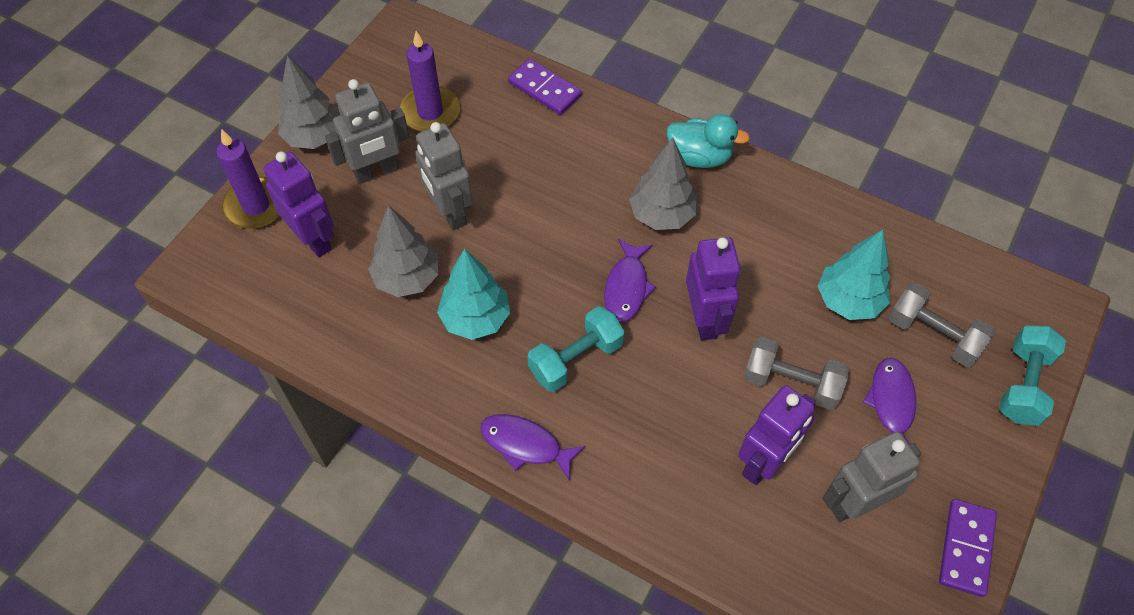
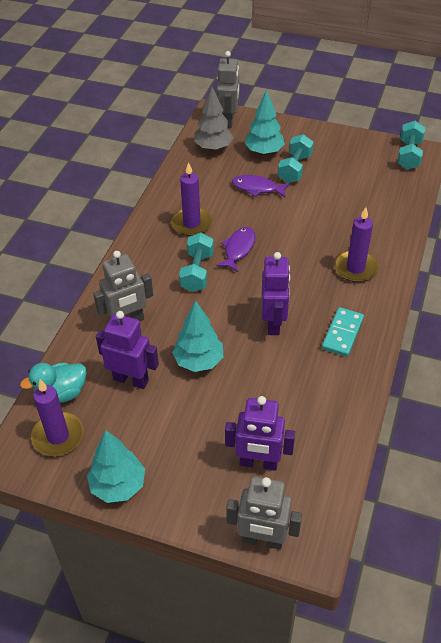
grey dumbbell: [743,336,849,410] [889,283,995,367] = 2 -> none = 0
grey tree: [278,55,341,149] [368,205,439,297] [629,138,697,230] = 3 -> [194,87,234,151] = 1
purple candle: [217,129,280,229] [400,31,460,132] = 2 -> [31,379,84,456] [171,162,213,236] [334,207,378,282] = 3
purple domino: [508,59,582,115] [939,499,997,597] = 2 -> none = 0
purple fish: [480,414,585,481] [604,239,656,323] [863,358,916,444] = 3 -> [216,227,256,272] [232,175,290,197] = 2
turquoise domino: none = 0 -> [322,307,364,357] = 1
turquoise dumbbell: [527,306,625,392] [999,325,1066,426] = 2 -> [179,233,214,292] [278,134,314,183] [397,121,425,170] = 3
turquoise tree: [437,249,510,340] [818,230,890,320] = 2 -> [87,430,145,503] [172,300,223,372] [244,90,285,155] = 3

